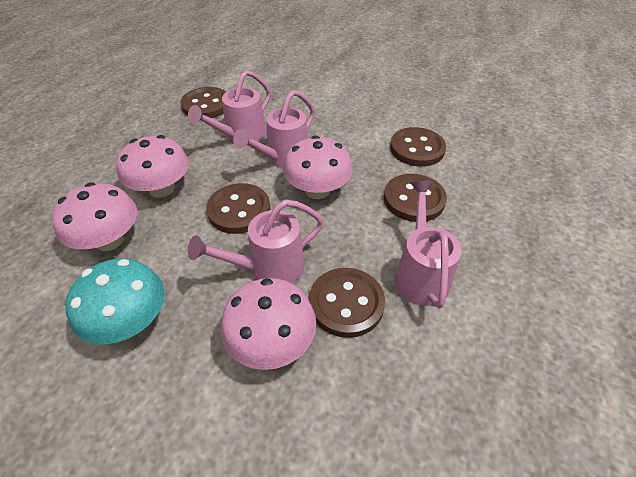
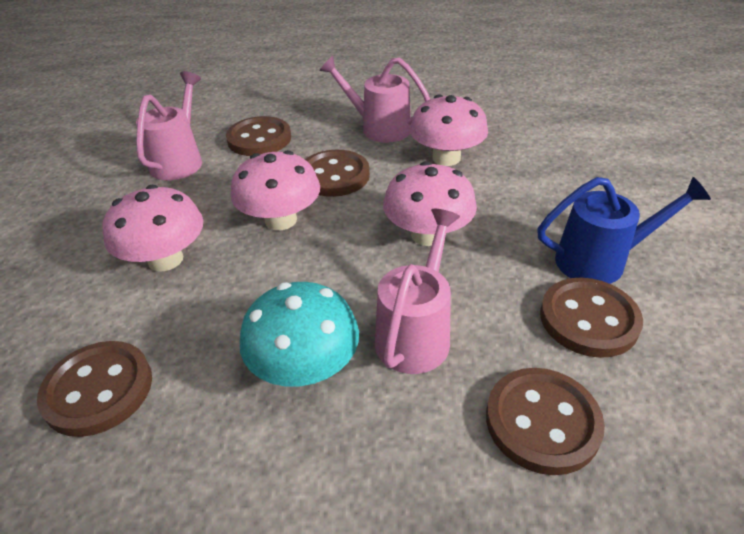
blue watering can: none = 0 -> [538,177,711,284] = 1
pink watering can: [188,70,271,146] [188,200,324,283] [233,90,315,168] [394,181,461,308] = 4 -> [136,71,202,180] [319,56,430,143] [375,209,460,374] = 3

